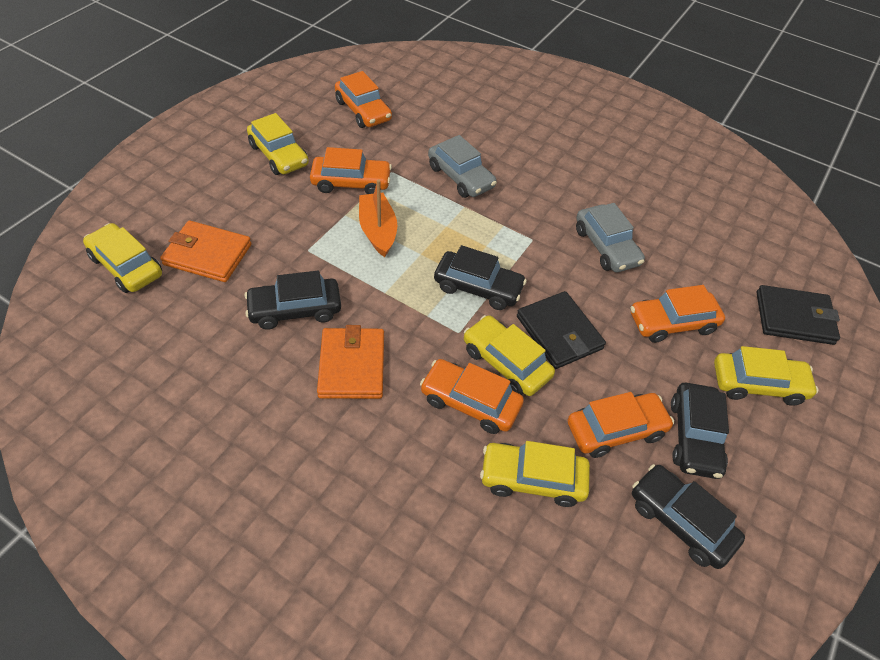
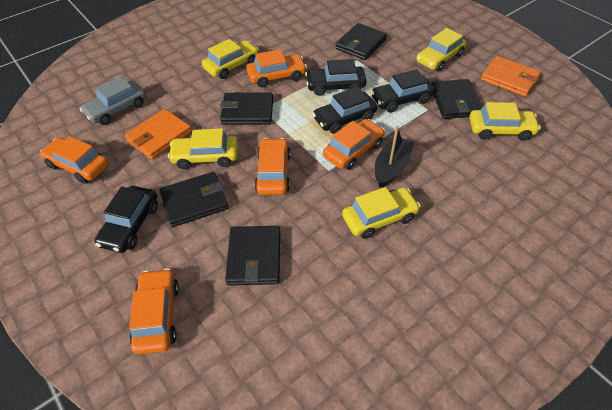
black boat: none = 0 -> [375,126,414,188] = 1
black wallet: [517,291,606,369] [756,285,840,345] = 2 -> [160,172,228,227] [220,92,273,125] [225,226,280,285] [335,23,387,60] [431,79,482,119] = 5
grey car: [428,135,497,198] [576,203,645,272] = 2 -> [80,76,146,125] = 1
orange boat: [359,179,397,257] = 1 -> none = 0

